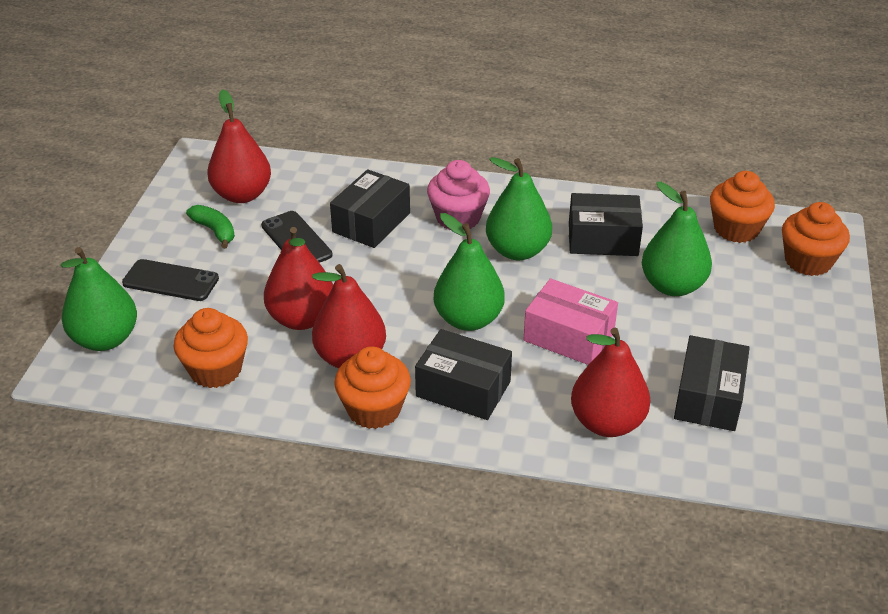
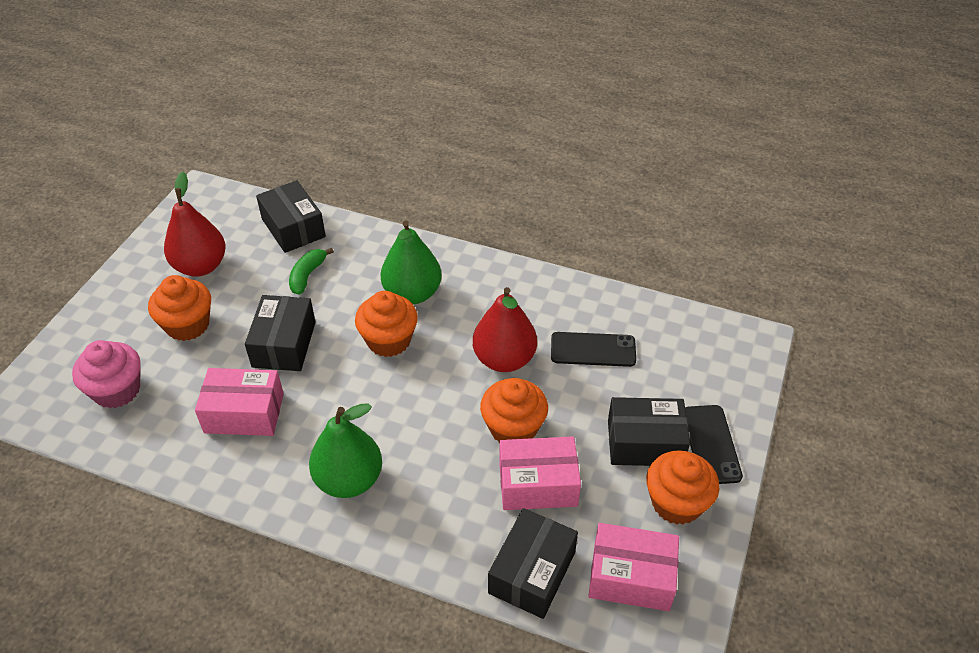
green pear: [61,247,137,351] [434,213,505,331] [486,157,552,260] [642,182,712,296] = 4 -> [309,403,382,498] [380,221,442,304] = 2
pink box: [524,278,618,365] = 1 -> [195,368,284,436] [499,436,581,510] [588,523,679,611] = 3
red pear: [207,89,271,203] [264,227,333,330] [312,264,386,368] [571,328,650,437] = 4 -> [164,171,226,277] [473,287,537,372] = 2

